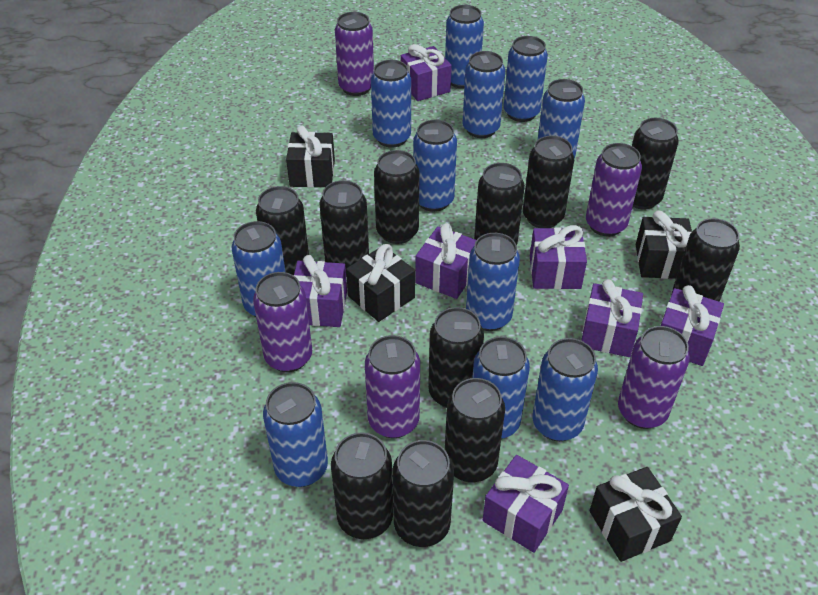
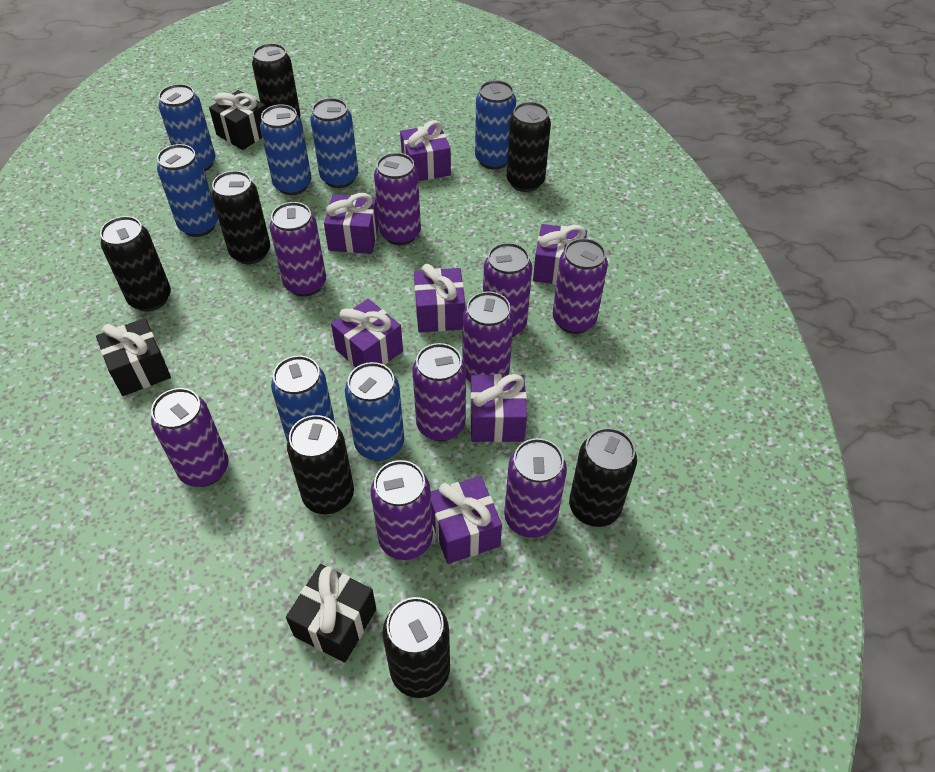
black can: [256,186,309,275] [320,180,369,268] [331,432,393,539] [374,150,420,244] [393,440,454,547] [428,307,484,408] [445,378,505,483] [474,163,525,245] [523,136,574,228] [632,118,679,210] [672,218,740,302] = 11 -> [100,216,171,312] [211,171,270,264] [252,43,300,118] [287,415,354,514] [382,597,450,698] [507,102,551,192] [569,428,637,527] = 7
black gift: [286,125,335,188] [346,244,415,322] [590,467,682,562] [636,211,692,279] = 4 -> [96,318,171,396] [209,90,266,150] [286,564,376,663] = 3
blue can: [232,221,285,317] [263,382,328,487] [371,60,411,148] [413,120,457,212] [445,5,484,89] [462,51,505,138] [466,233,520,331] [472,337,530,439] [503,36,548,122] [532,338,598,441] [538,79,585,158] = 11 -> [157,144,218,237] [158,84,215,172] [260,104,311,195] [271,356,335,442] [310,98,358,188] [345,362,404,461] [475,80,516,169] = 7
purple can: [253,272,312,372] [335,12,374,96] [365,335,420,438] [586,143,642,237] [618,326,690,429] = 5 -> [151,388,229,487] [270,202,326,297] [371,460,433,560] [374,153,421,245] [412,343,466,441] [462,291,514,382] [483,243,532,337] [504,438,567,538] [553,238,608,334] = 9

